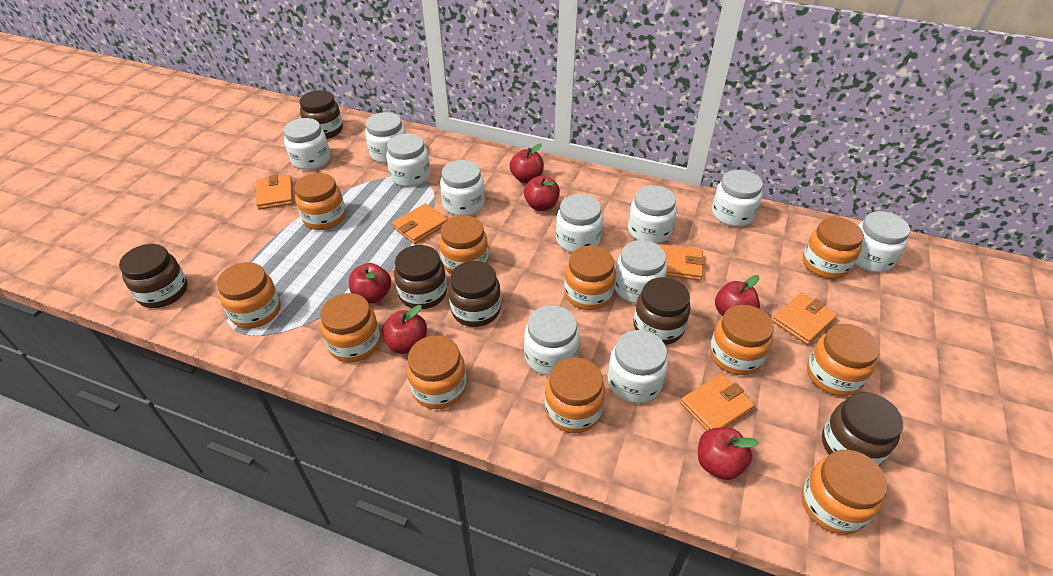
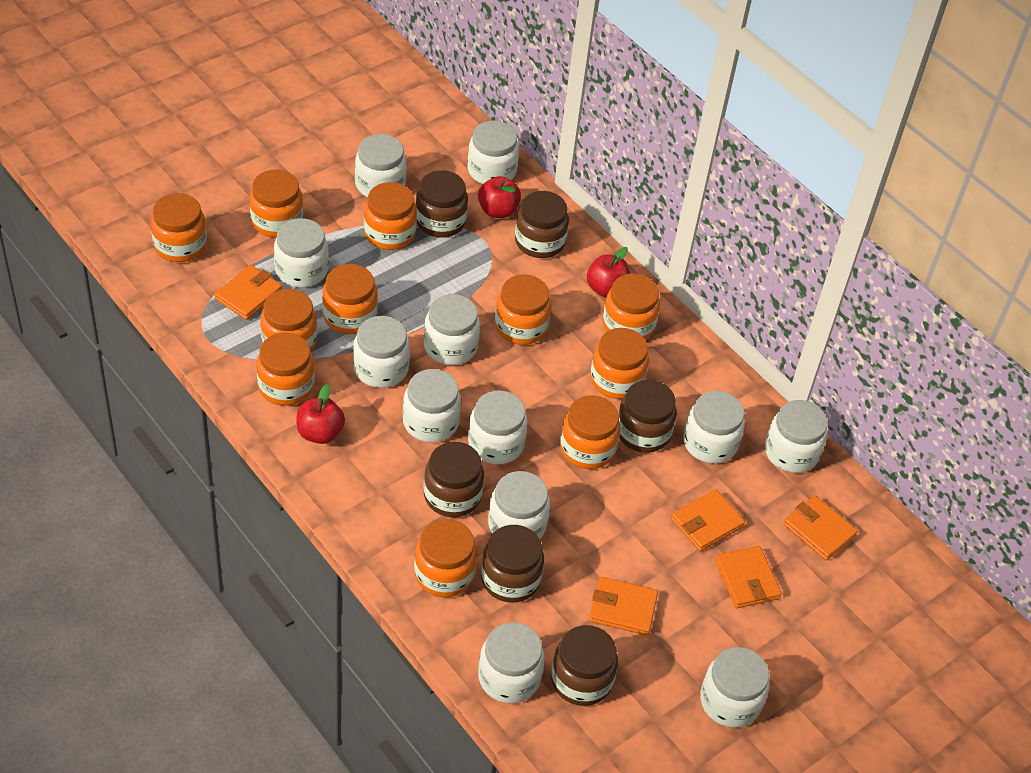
red apple: [349,263,391,303] [382,305,427,354] [510,144,544,183] [524,175,560,211] [698,427,759,480] [715,275,760,316] = 6 -> [297,384,345,444] [478,176,521,218] [587,247,631,298] = 3
white jar: [284,118,330,170] [365,112,406,164] [386,133,430,187] [440,160,485,216] [524,305,580,376] [556,194,603,253] [607,330,668,403] [615,240,667,304] [628,185,676,244] [712,170,763,227] [855,211,910,272] = 11 -> [274,218,328,288] [353,316,410,388] [355,134,407,197] [403,369,461,442] [424,294,480,365] [467,121,519,184] [468,390,528,464] [478,622,544,703] [488,471,550,539] [683,391,745,464] [700,647,769,728] [765,400,828,473] = 12

